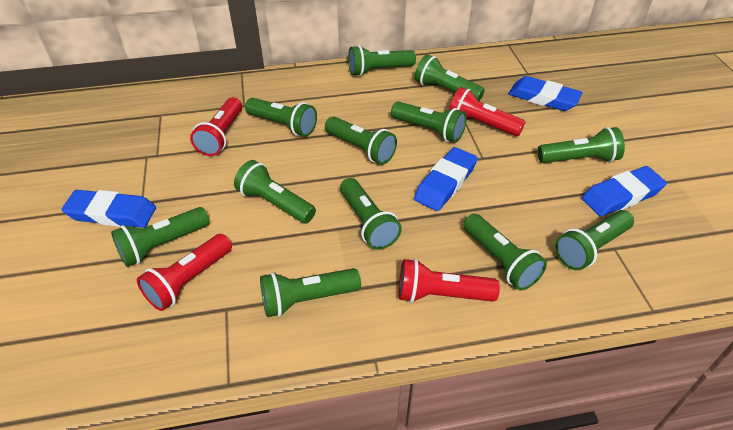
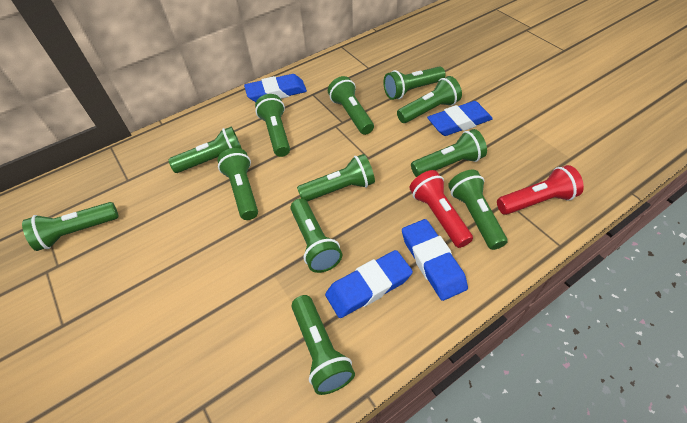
red flashlight: [137,234,232,311] [190,97,242,156] [399,259,500,303] [449,87,525,136] = 4 -> [409,170,473,248] [497,165,584,215] = 2

